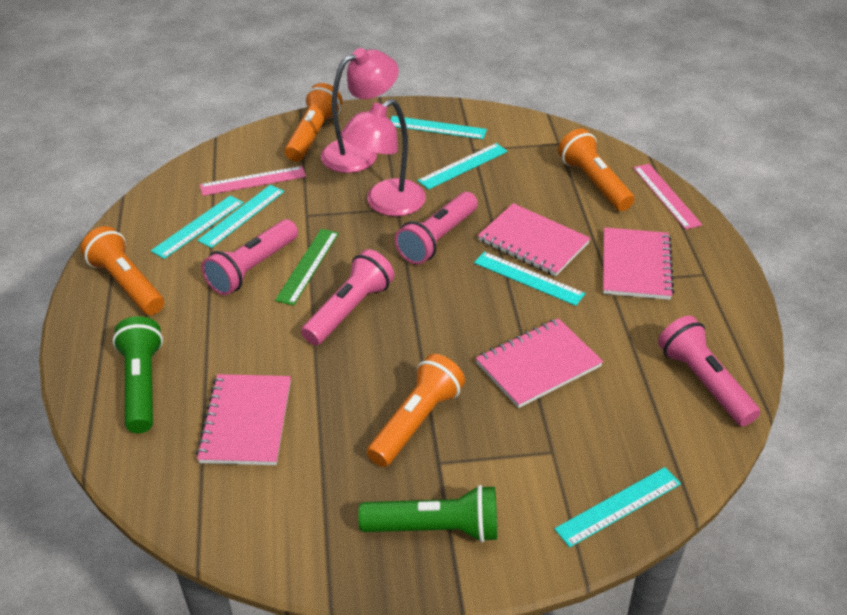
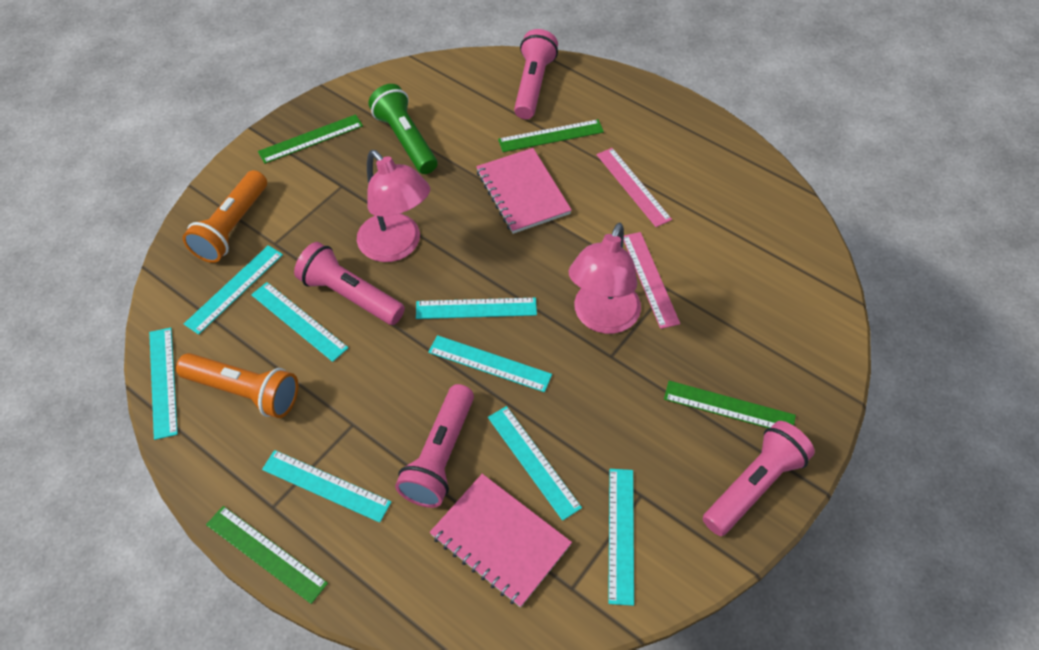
green flashlight: [112,316,163,433] [358,485,497,543] = 2 -> [368,84,437,174] = 1
green ruler: [275,229,339,306] = 1 -> [206,506,328,604] [258,114,363,164] [498,119,604,152] [664,381,796,428] = 4
orange flashlight: [81,226,164,315] [285,83,343,162] [367,354,465,467] [558,129,635,211] = 4 -> [176,353,298,418] [183,170,267,263] = 2
pink notebook: [196,374,291,465] [476,318,603,408] [478,203,590,276] [603,227,674,300] = 4 -> [430,474,572,607] [476,148,572,234] = 2
turquoise ruler: [151,195,244,259] [197,185,284,248] [390,116,487,139] [417,143,508,190] [474,252,585,306] [554,467,681,547] = 6 -> [149,327,178,440] [184,245,283,335] [251,282,348,362] [262,450,391,523] [416,298,537,319] [428,335,552,392] [488,406,582,521] [608,469,634,606] = 8

